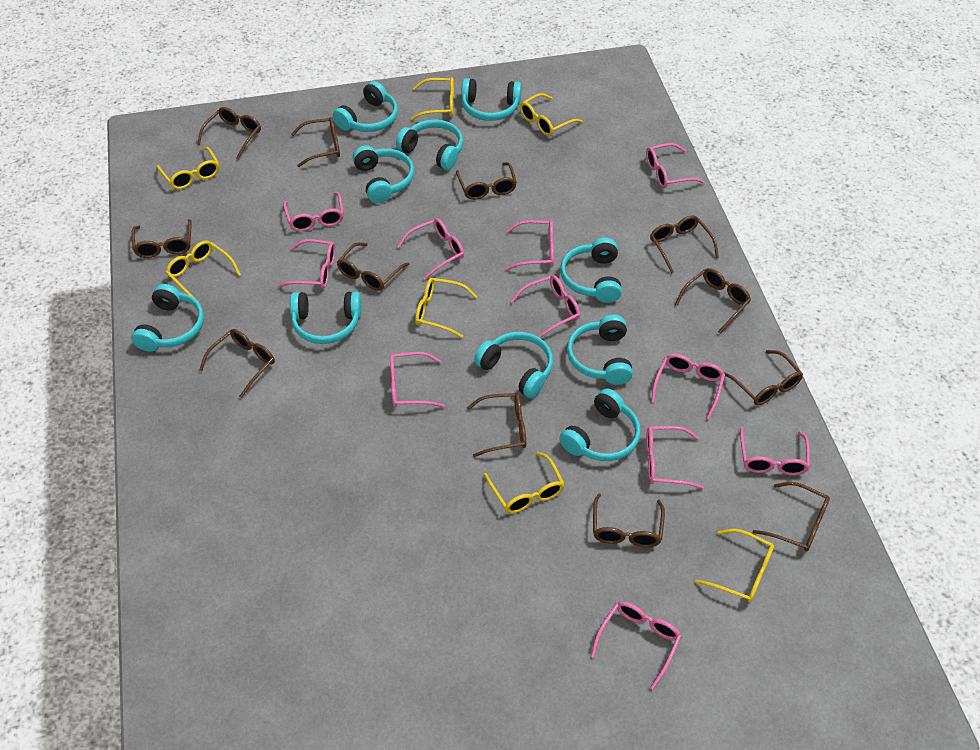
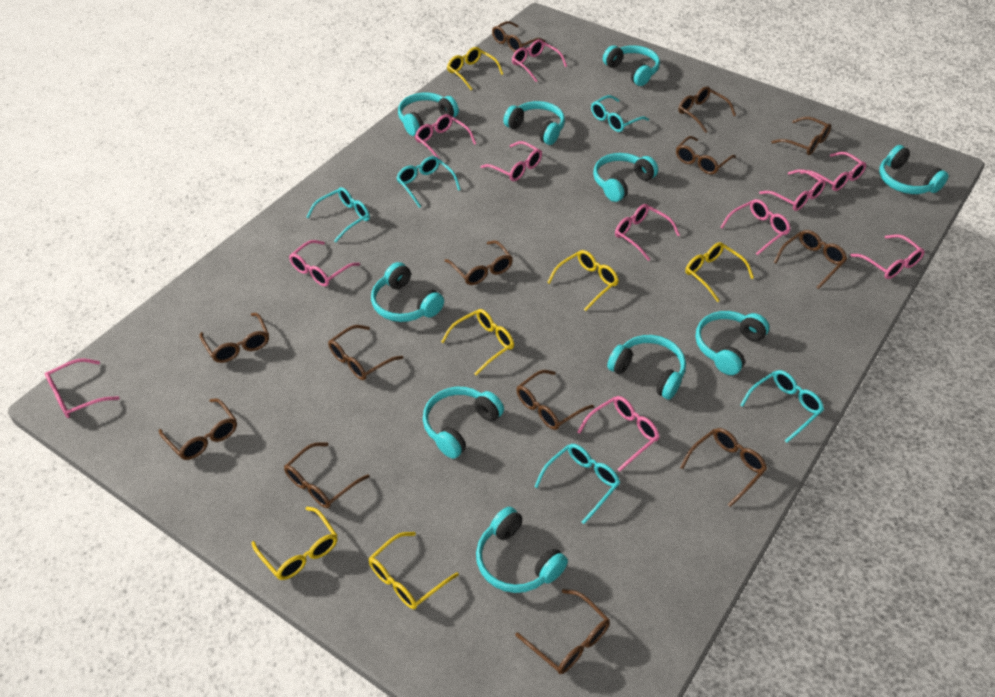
brown glasses: [131,219,192,258] [197,107,261,159] [199,329,275,398] [291,117,340,167] [337,242,409,291] [456,162,517,200] [467,393,526,457] [593,493,665,548] [650,216,719,274] [675,268,751,334] [724,350,803,405] [753,482,830,552] = 12 -> [159,398,237,460] [199,313,269,363] [284,442,370,508] [328,325,404,380] [445,240,513,285] [492,21,545,52] [515,589,610,674] [517,370,594,430] [676,136,736,174] [678,86,736,133] [680,428,767,507] [771,117,831,155] [774,230,847,289] = 13
turquoise glasses: none = 0 -> [307,187,370,243] [396,156,461,208] [534,444,620,524] [591,95,649,132] [740,370,824,443] = 5
yellow glasses: [157,147,219,189] [166,240,241,302] [411,77,454,120] [415,277,478,338] [484,452,565,513] [520,93,583,136] [695,529,774,602] = 7 -> [251,507,338,580] [369,532,459,609] [441,309,514,375] [447,47,503,90] [547,250,619,311] [685,242,754,302] = 6

